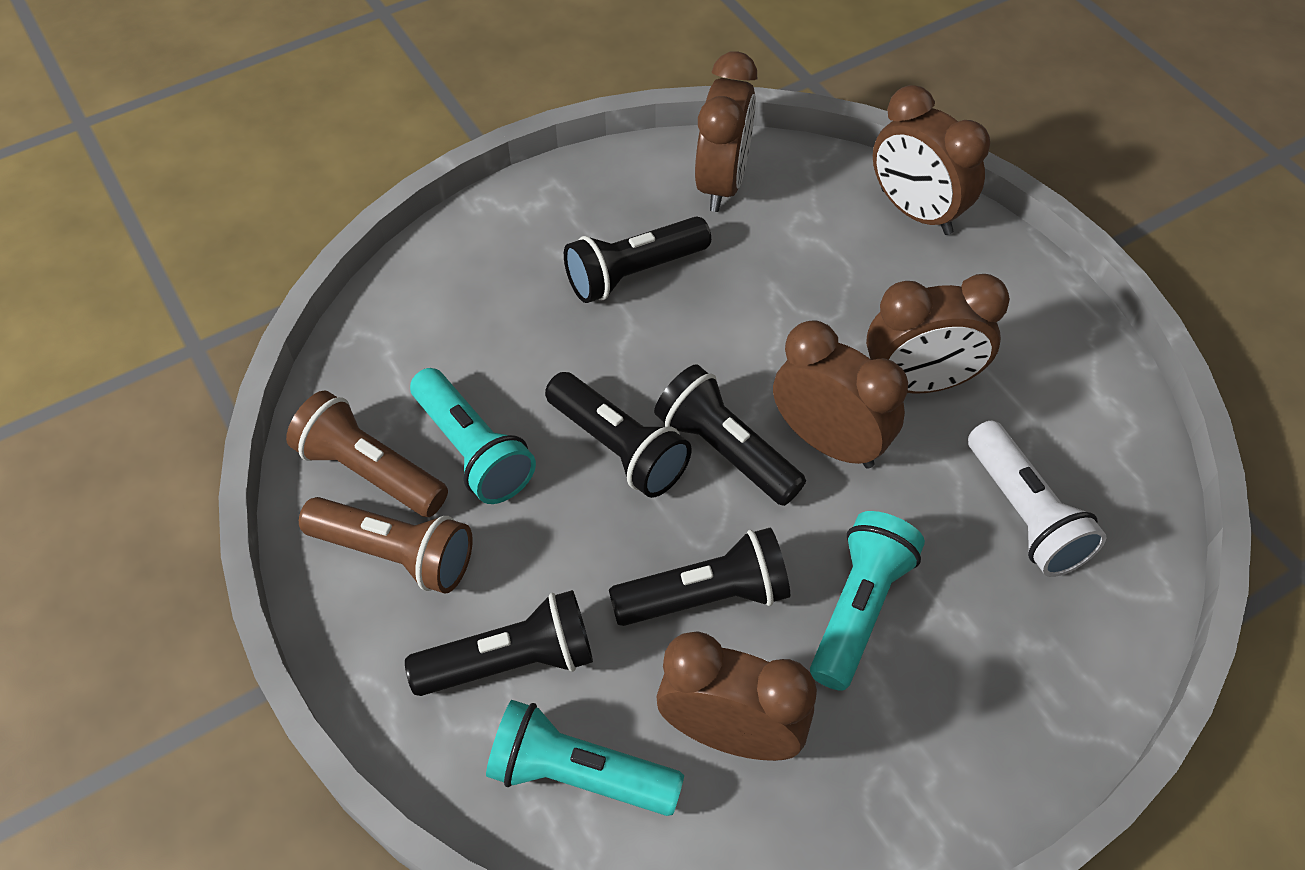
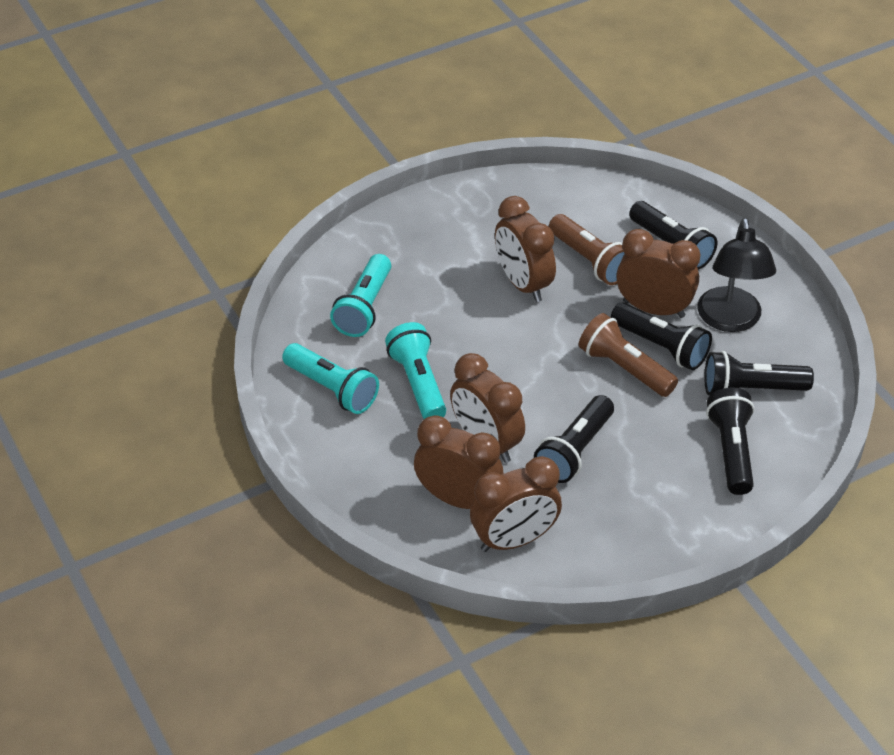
black lamp: none = 0 -> [697,218,776,332] = 1
white flashlight: [968,420,1106,577] = 1 -> none = 0

